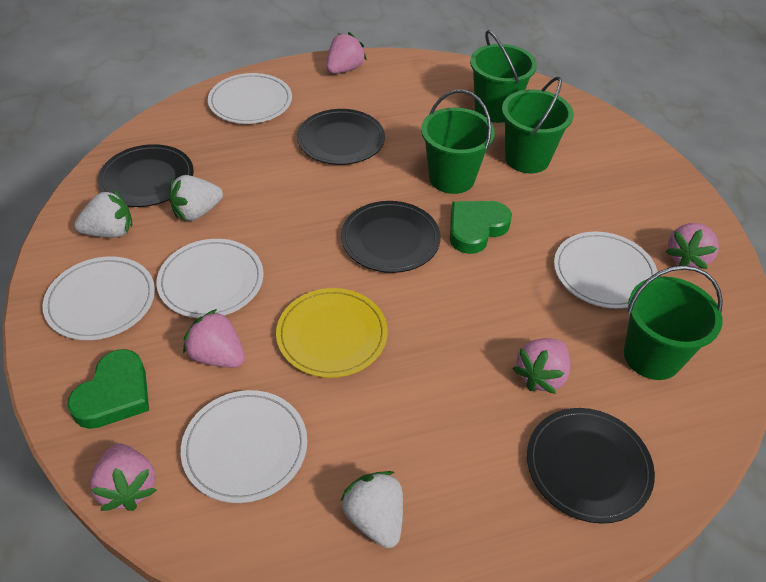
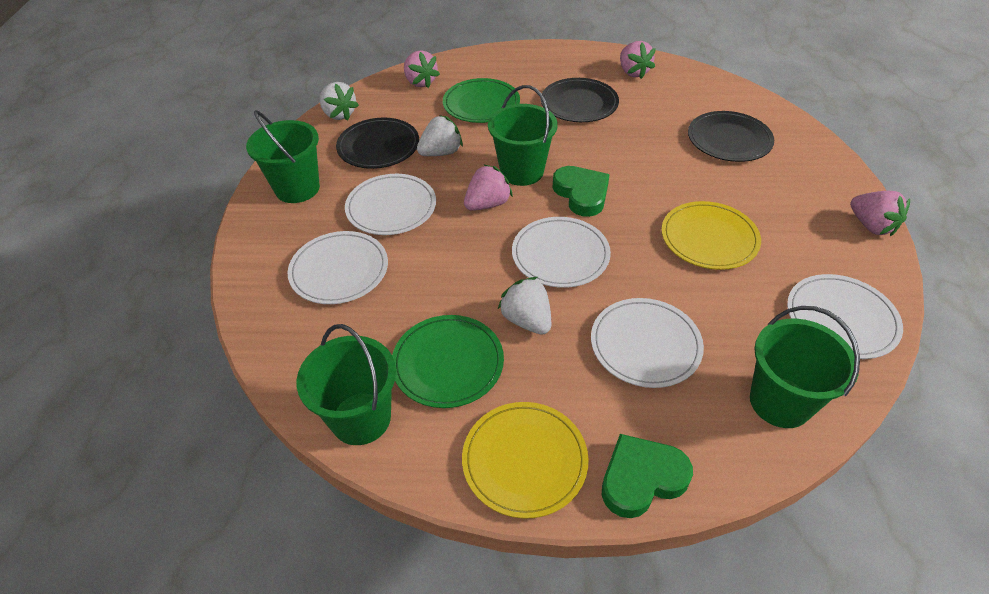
black plate: [98,144,194,207] [297,109,385,165] [341,201,441,273] [527,408,655,524] = 4 -> [336,118,419,169] [541,78,619,122] [688,111,774,162] = 3
green plate: none = 0 -> [392,315,504,408] [443,78,520,123] = 2
pink strawberry: [90,443,157,511] [183,309,245,368] [326,32,367,74] [513,338,570,394] [665,223,719,269] = 5 -> [404,50,440,88] [464,164,513,211] [620,41,656,79] [850,191,910,236] = 4
yellow plate: [276,288,388,378] = 1 -> [462,402,589,519] [662,201,761,270] = 2

